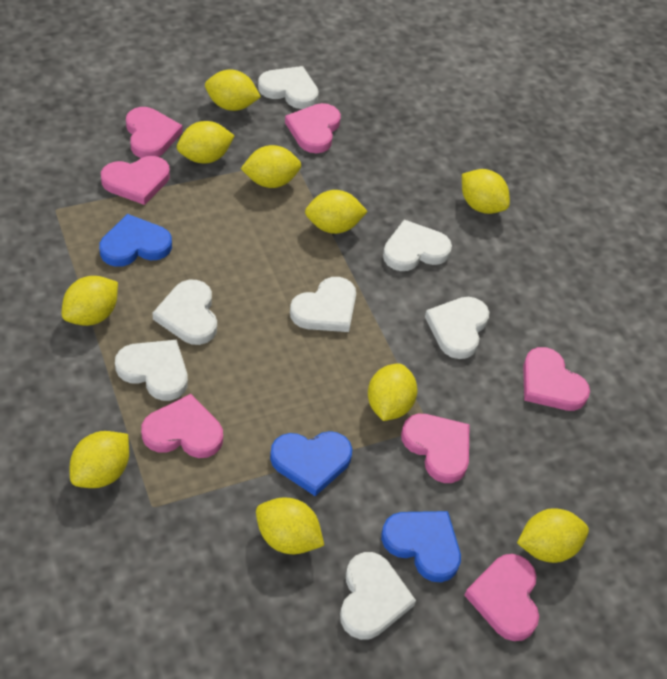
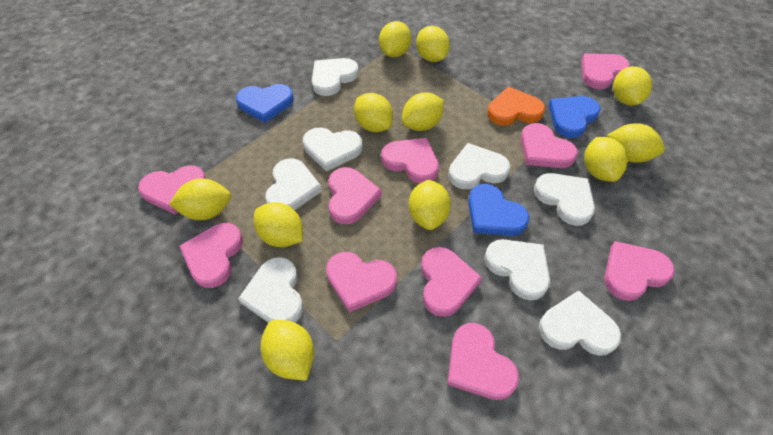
orange heart: none = 0 -> [487,86,545,126] = 1
pink heart: [101,156,170,205] [126,107,183,158] [141,394,223,458] [285,103,341,153] [401,414,469,483] [464,554,539,641] [523,347,590,411] = 7 -> [138,166,206,214] [179,223,243,288] [326,252,397,313] [328,167,382,224] [381,138,439,183] [421,247,482,317] [447,323,519,400] [521,123,578,168] [581,53,630,89] [604,241,675,301] = 10
white heart: [115,340,188,401] [153,280,217,345] [258,66,319,109] [290,277,356,332] [340,552,416,640] [383,220,452,271] [425,297,489,359] = 7 -> [238,257,303,323] [265,158,322,210] [303,127,363,171] [312,58,359,96] [448,143,510,189] [484,239,550,300] [534,173,595,226] [539,290,621,356] = 8
yellow lemon: [62,276,118,326] [70,431,129,488] [177,121,235,163] [205,70,261,111] [241,145,301,188] [256,497,324,554] [305,190,368,234] [368,364,417,421] [462,169,510,214] [517,508,589,563] = 10 -> [169,178,231,220] [254,202,303,247] [261,320,314,381] [354,93,393,132] [379,21,411,57] [402,92,444,131] [409,180,451,230] [416,26,450,62] [584,137,628,182] [607,123,665,163] [613,66,652,106] = 11

